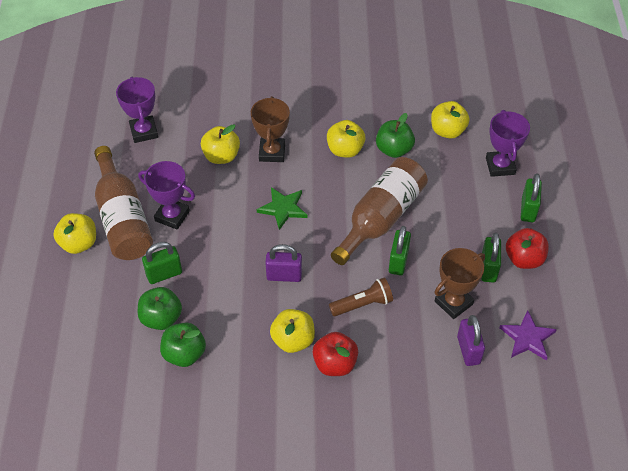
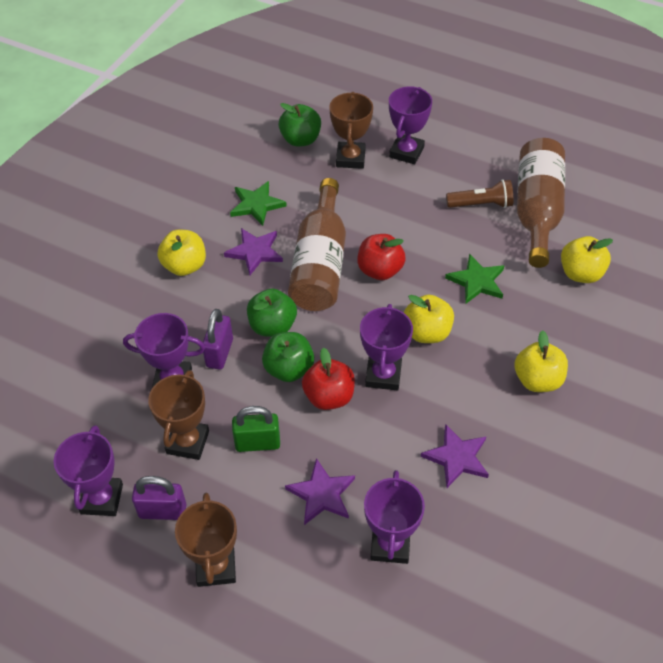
brown trophy: [251,96,290,162] [435,248,485,319] = 2 -> [148,370,209,460] [175,493,237,587] [329,92,373,169] = 3
green padlock: [142,242,182,284] [389,226,411,276] [481,233,501,283] [521,173,542,222] = 4 -> [232,406,280,452] = 1
green star: [257,187,307,230] = 1 -> [230,181,287,226] [445,254,504,304] = 2
purple star: [500,310,557,360] = 1 -> [224,228,283,275] [285,458,355,525] [421,424,489,488] = 3
purple trophy: [116,77,158,143] [138,161,195,229] [486,110,530,177] = 3 -> [54,425,123,516] [123,313,205,388] [360,304,413,390] [364,470,425,564] [389,86,432,164] = 5
yellow apple: [53,213,96,254] [201,124,240,164] [270,309,315,353] [327,120,365,158] [431,101,470,139] = 5 -> [158,230,206,276] [404,295,454,343] [514,330,568,392] [561,236,613,283] = 4

